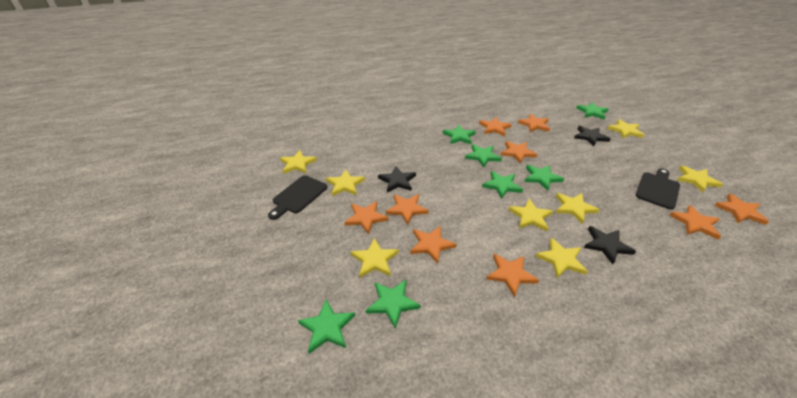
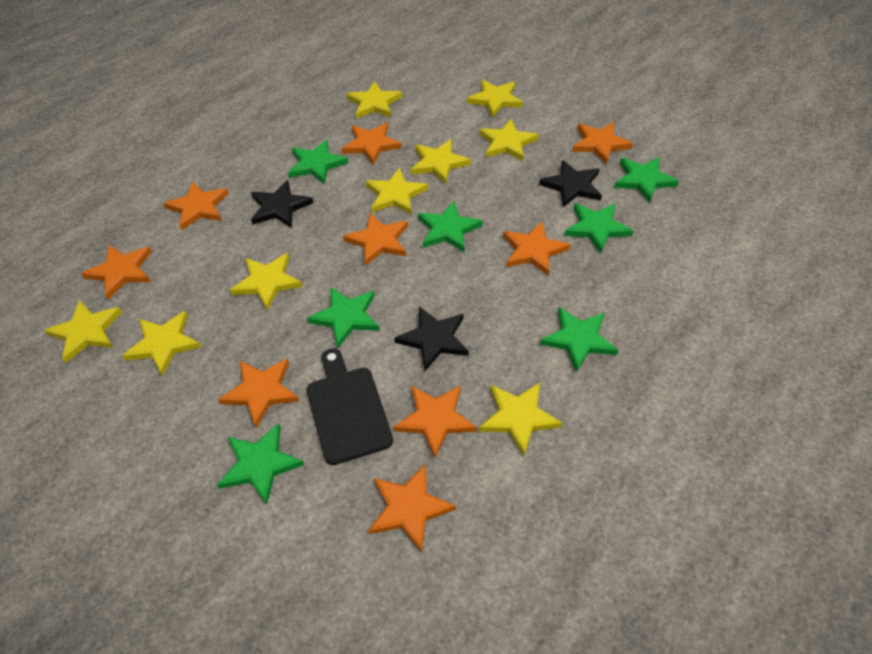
black cutting board: [268,175,327,220] [636,168,680,210] = 2 -> [307,348,393,465] = 1
yellow star: [280,150,317,174] [326,169,365,196] [351,238,399,277] [508,199,553,231] [535,238,588,278] [556,193,600,224] [607,119,644,139] [677,165,723,192] = 8 -> [44,300,122,363] [122,311,202,376] [230,253,303,310] [347,81,402,119] [366,168,428,215] [411,139,471,184] [467,80,523,118] [479,119,538,161] [479,383,562,456] = 9

